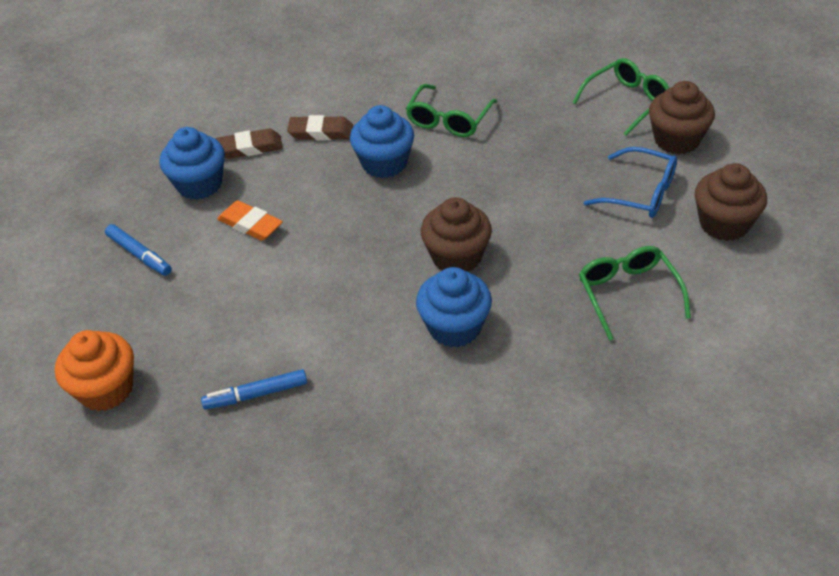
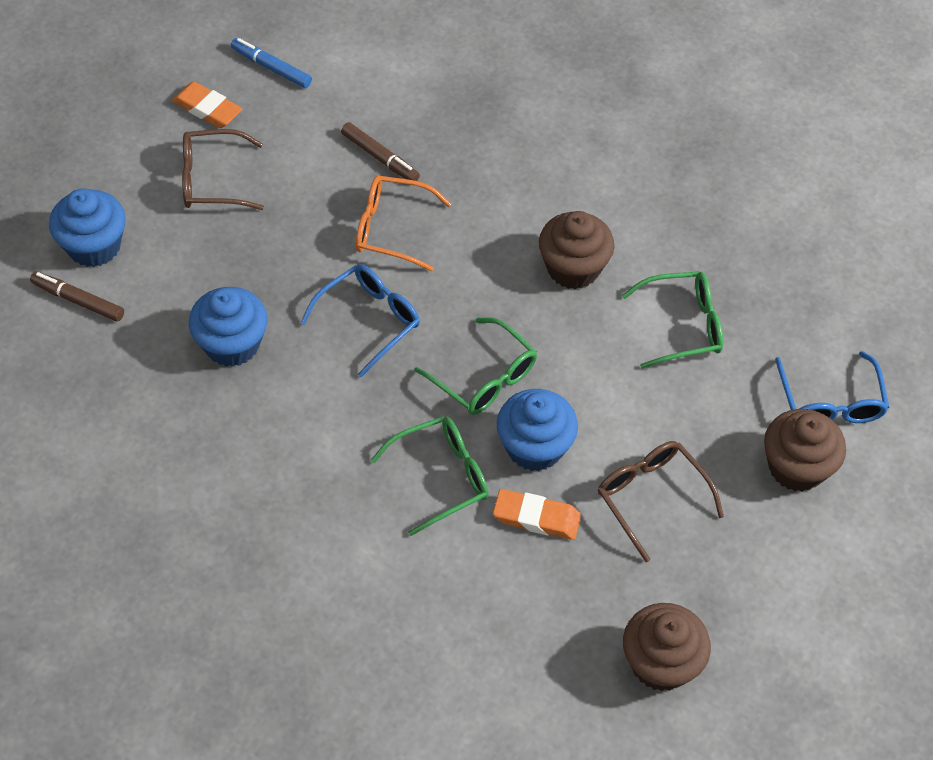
blue glasses: [583,147,677,218] = 1 -> [300,264,420,377] [775,351,889,423] = 2
blue marker: [105,224,172,276] [201,369,307,410] = 2 -> [231,38,312,88] = 1
brown eraser: [216,128,283,159] [287,115,353,140] = 2 -> none = 0
brown glasses: none = 0 -> [182,129,264,210] [598,441,724,562] = 2
brown marker: none = 0 -> [30,271,124,322] [341,122,420,181] = 2
orange cupcake: [55,330,134,411] = 1 -> none = 0
orange eraser: [217,200,283,241] = 1 -> [172,81,242,128] [493,489,581,540] = 2
orange glasses: none = 0 -> [356,176,451,271] = 1

